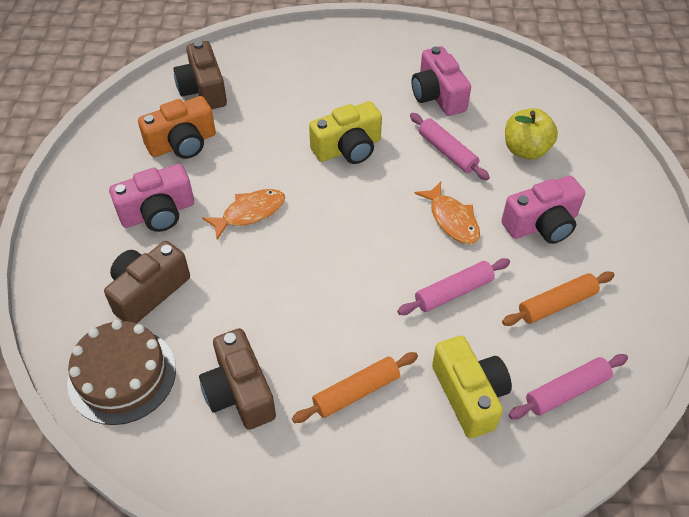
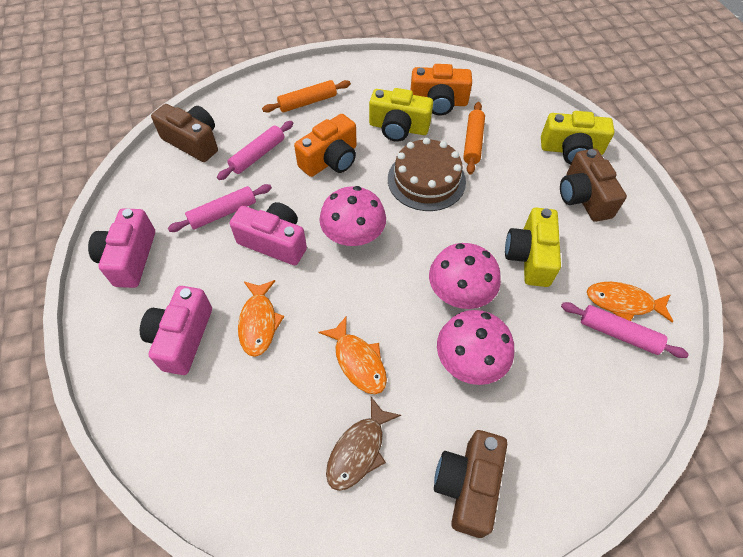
brown fish: none = 0 -> [326,397,401,491] = 1
orange camera: [138,96,216,159] = 1 -> [294,114,357,177] [410,64,472,116] = 2
orange fish: [202,189,285,240] [414,182,480,244] = 2 -> [238,280,284,357] [319,316,387,394] [587,282,673,323] = 3
pink mushroom: none = 0 -> [319,186,386,246] [429,243,501,309] [437,310,514,385] = 3
yellow apple: [505,108,558,159] = 1 -> none = 0
yellow camera: [309,101,382,164] [432,336,512,439] = 2 -> [369,88,433,142] [505,208,561,287] [541,111,614,164] = 3

